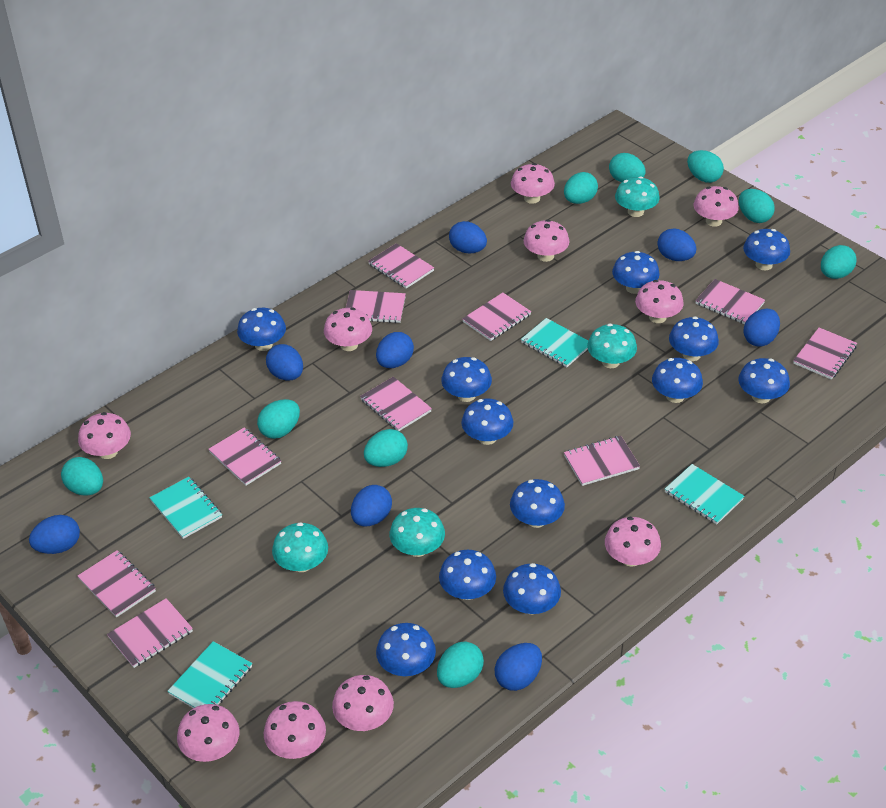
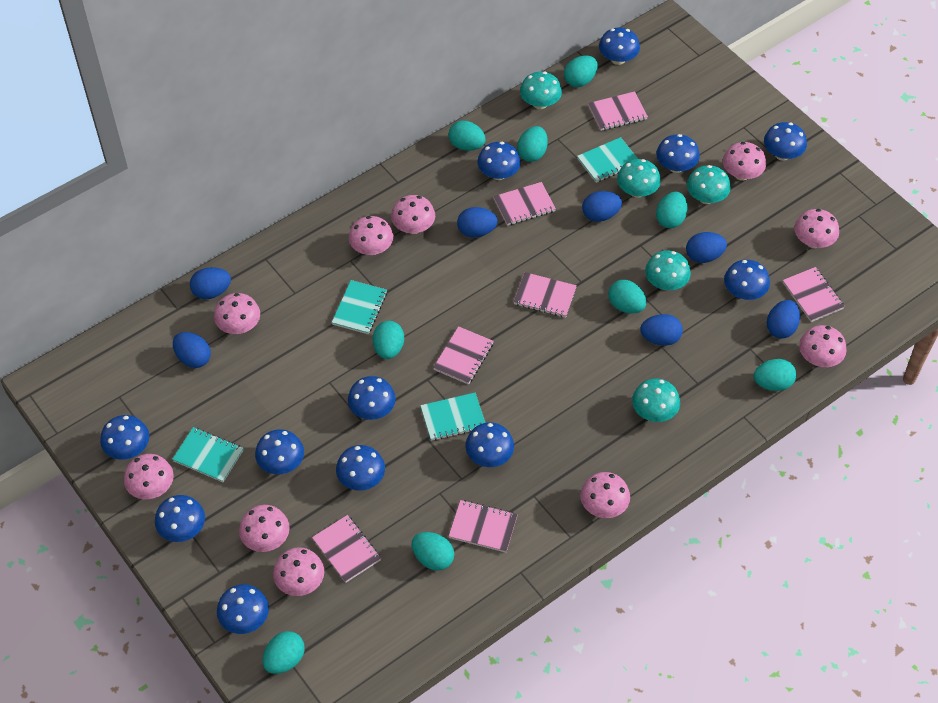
blue egg: [29,515,80,554] [266,344,303,381] [351,485,392,527] [376,332,414,368] [449,221,487,253] [495,643,542,691] [657,228,696,261] [744,309,780,347] = 8 -> [173,332,211,368] [190,267,231,299] [457,207,498,238] [582,191,622,222] [640,314,683,346] [686,232,727,263] [767,300,800,339] = 7
pink notebook: [77,550,156,618] [107,598,193,668] [209,428,281,486] [346,290,406,323] [360,377,432,431] [368,243,434,289] [462,293,531,341] [564,436,640,486] [695,279,765,324] [793,328,857,380] = 10 -> [312,515,381,583] [433,326,494,385] [448,500,518,553] [493,182,556,226] [514,272,577,318] [588,91,648,131] [783,267,845,322] = 7
turquoise mushroom: [272,522,328,572] [390,508,445,557] [587,324,637,368] [615,176,660,217] = 4 -> [520,71,562,109] [617,159,661,198] [632,378,680,422] [645,250,691,290] [687,165,731,204] = 5

